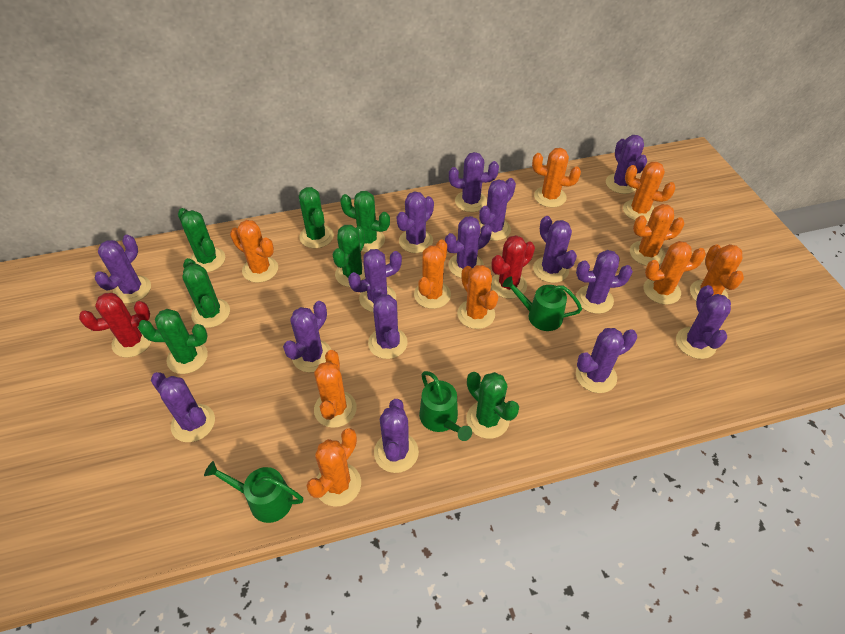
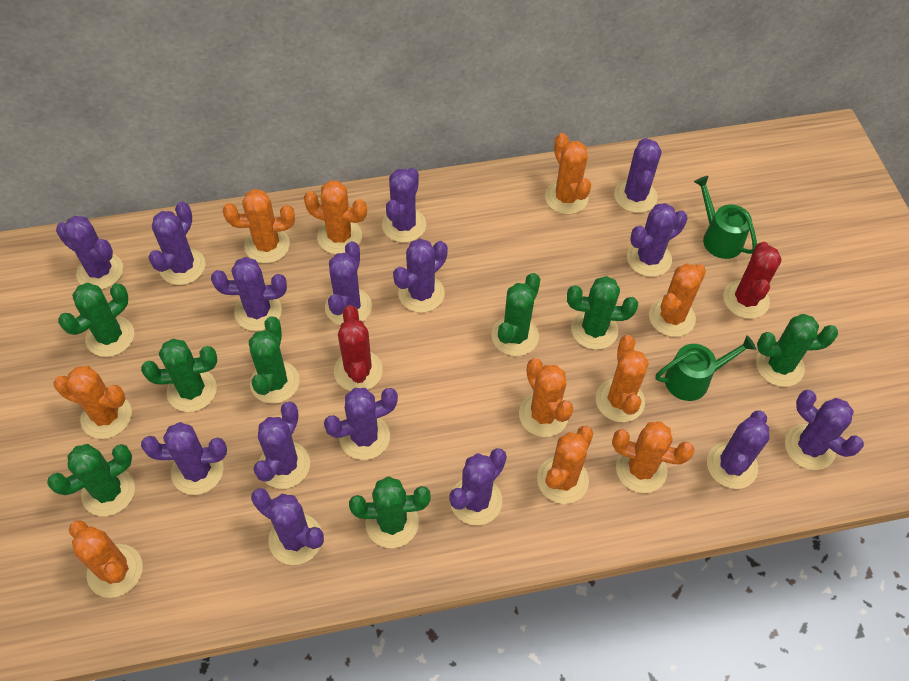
green cactus: [138,309,208,374] [178,208,225,272] [182,258,230,328] [299,187,334,249] [333,225,365,287] [340,191,390,252] [466,372,519,439] = 7 -> [47,444,135,516] [58,283,134,357] [141,339,217,412] [249,316,299,404] [349,476,431,548] [491,273,540,356] [567,276,638,350] [756,314,838,387] = 8
green watering can: [204,461,303,523] [419,371,472,441] [502,276,582,331] = 3 -> [656,335,756,401] [694,176,757,259] = 2

